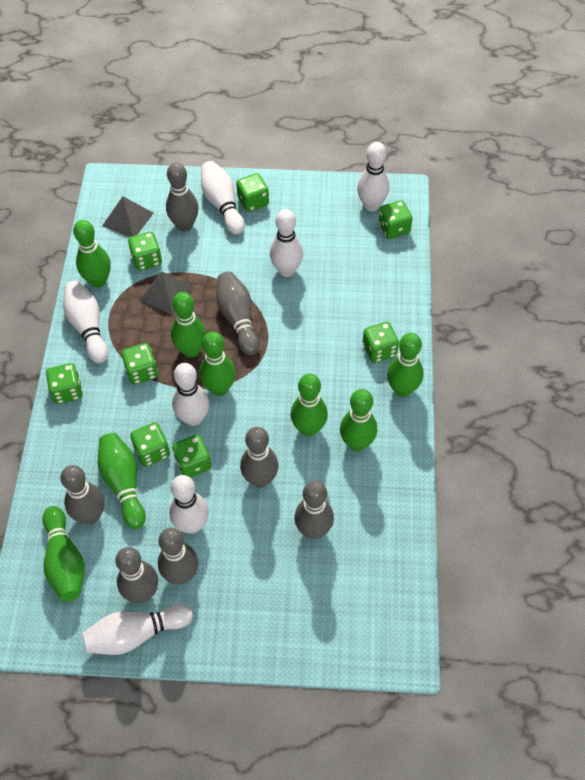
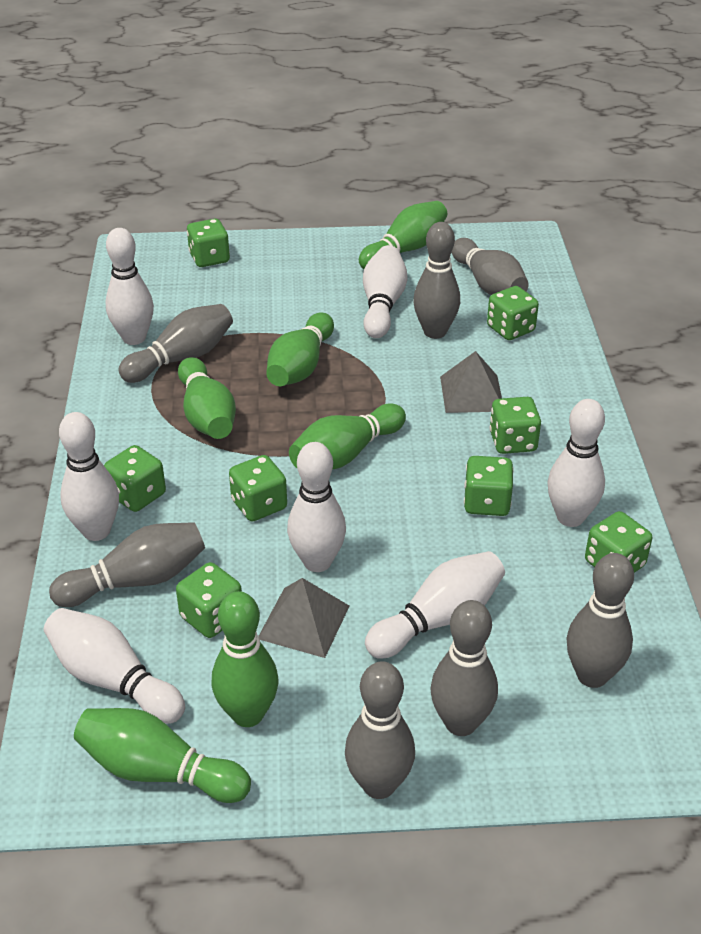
green bowling pin: [42,506,85,602] [73,220,111,287] [98,433,146,529] [171,292,206,358] [199,332,236,396] [290,374,328,437] [340,389,377,451] [387,333,424,397] = 8 -> [74,708,251,803] [178,357,236,439] [212,591,278,727] [266,312,334,386] [289,403,406,470] [359,201,447,269] = 6

